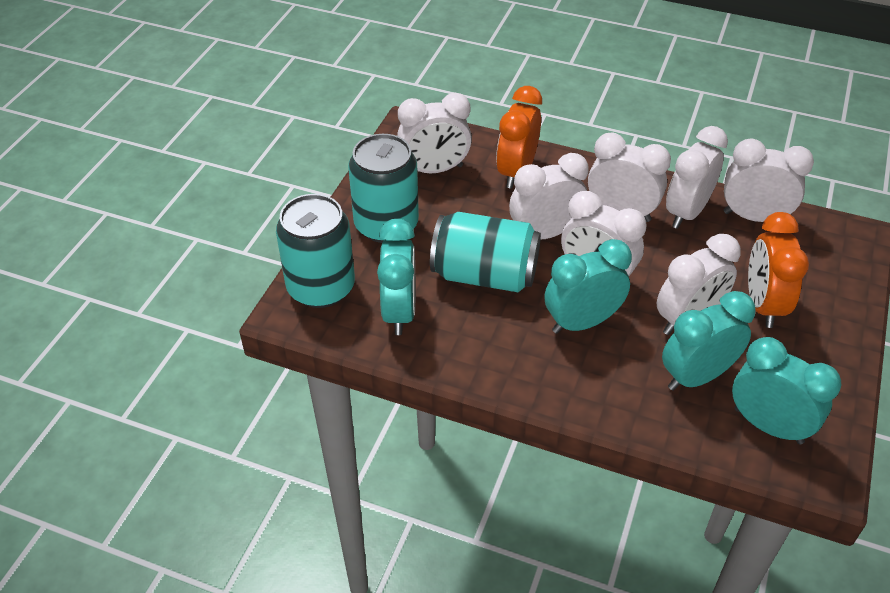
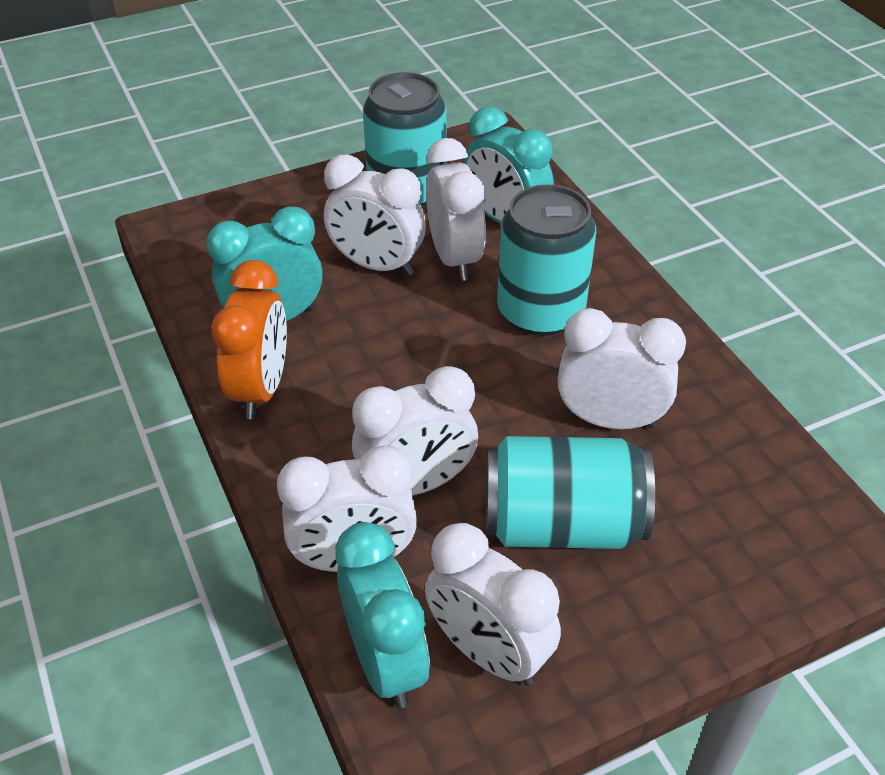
orange clock: [496,86,542,189] [748,212,809,328] = 2 -> [211,260,287,419] = 1
turquoise clock: [377,219,415,335] [545,239,632,334] [662,291,756,391] [732,337,841,444] = 4 -> [206,206,323,321] [335,522,430,708] [464,106,554,224] = 3
white clock: [397,93,472,173] [509,153,588,239] [561,191,646,276] [588,133,671,222] [657,234,741,335] [666,126,728,229] [724,138,814,222] = 7 -> [277,446,417,572] [324,155,426,276] [352,366,478,496] [425,523,561,686] [426,138,486,281] [558,308,686,429] = 6

